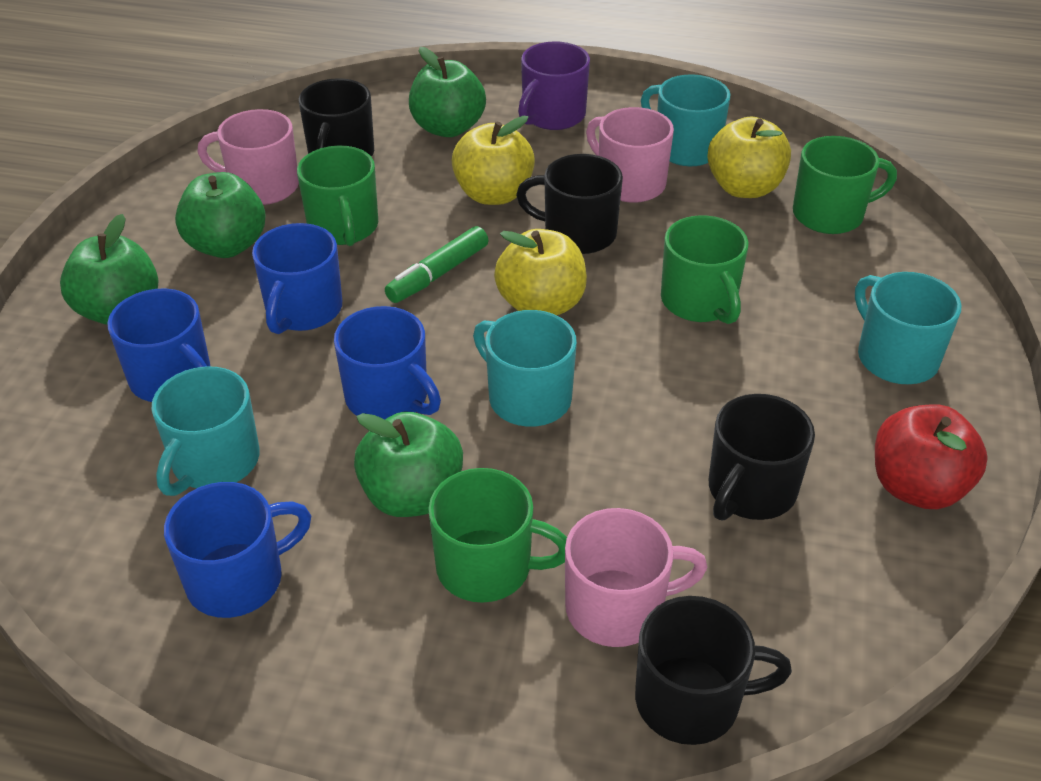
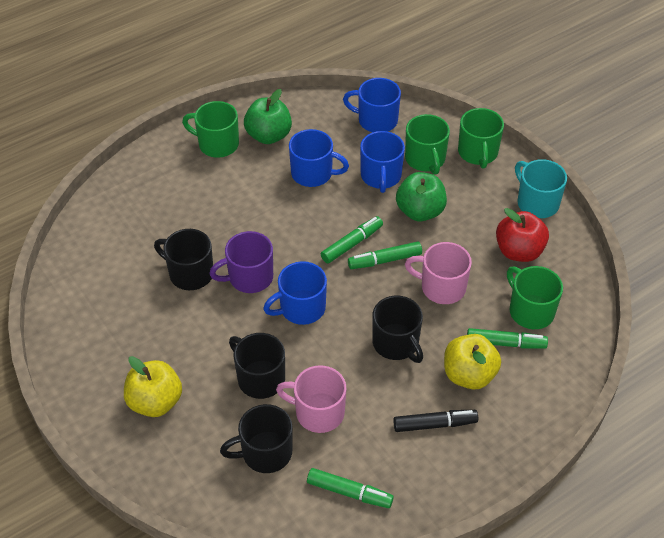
black marker: none = 0 -> [393,410,478,432] = 1
green apple: [60,214,158,325] [175,172,266,258] [354,412,463,517] [409,47,486,137] = 4 -> [244,89,292,144] [396,172,447,221] = 2
green marker: [385,226,488,303] = 1 -> [307,468,394,508] [321,216,383,263] [348,241,422,269] [467,328,548,349] = 4
pink mug: [198,109,299,205] [565,508,708,647] [586,107,674,203] = 3 -> [276,365,346,433] [405,242,472,304] = 2
turquoise mug: [151,366,260,496] [473,310,577,427] [641,74,730,166] [855,272,962,384] = 4 -> [515,159,567,218] = 1
yellow apple: [452,116,535,205] [494,229,587,315] [707,117,791,198] = 3 -> [124,356,182,417] [444,334,501,389] = 2

